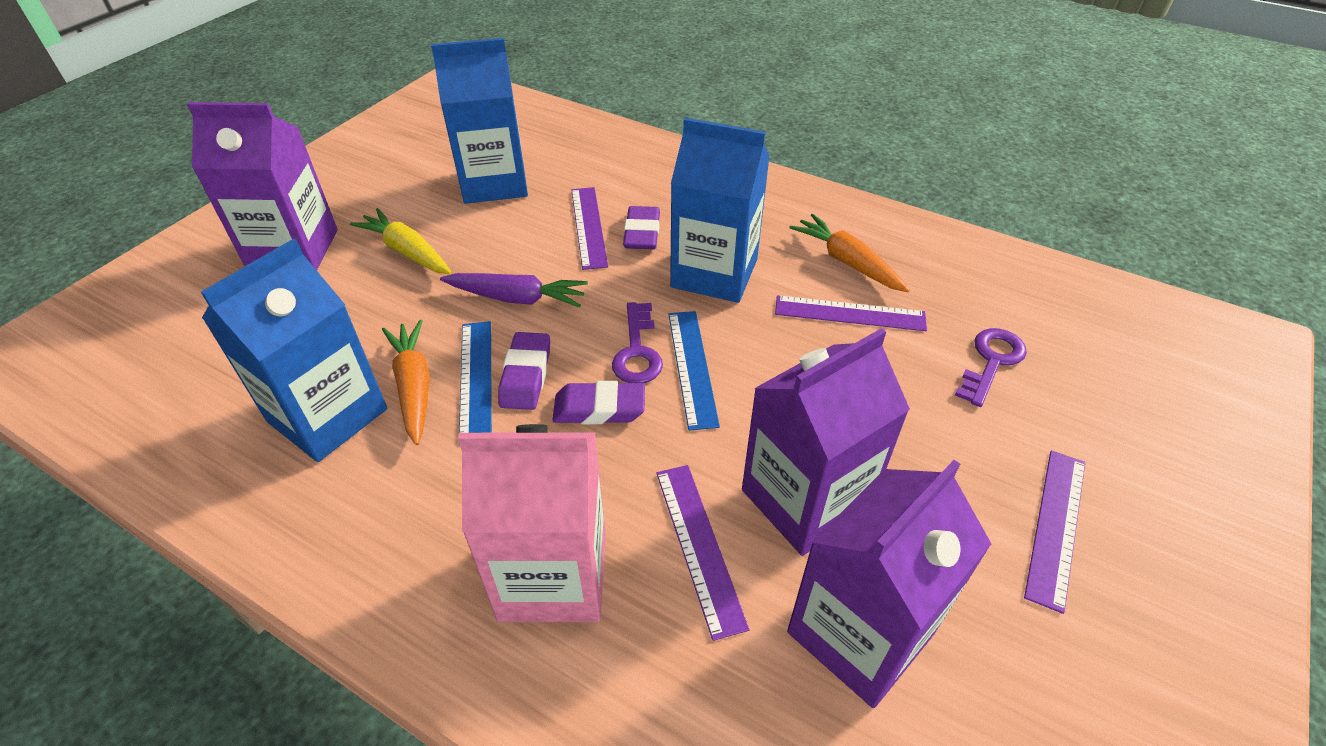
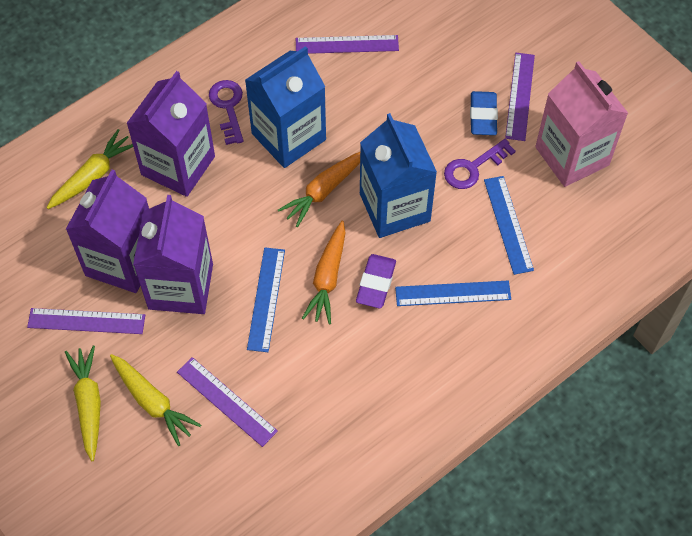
blue carton: [201,239,387,462] [431,38,528,204] [670,118,770,303] = 3 -> [245,46,326,168] [360,113,437,238] = 2
blue eraser: none = 0 -> [470,91,498,135] = 1
blue ruler: [459,321,492,433] [668,311,720,431] = 2 -> [247,247,285,352] [395,281,511,306] [484,176,534,275] = 3
purple carrot: [440,273,588,308] = 1 -> none = 0
purple eraser: [498,332,550,410] [553,381,645,424] [623,206,660,249] = 3 -> [356,254,396,308] = 1
yellow carrot: [350,208,452,274] = 1 -> [46,129,133,209] [65,346,101,461] [110,354,201,446] = 3

